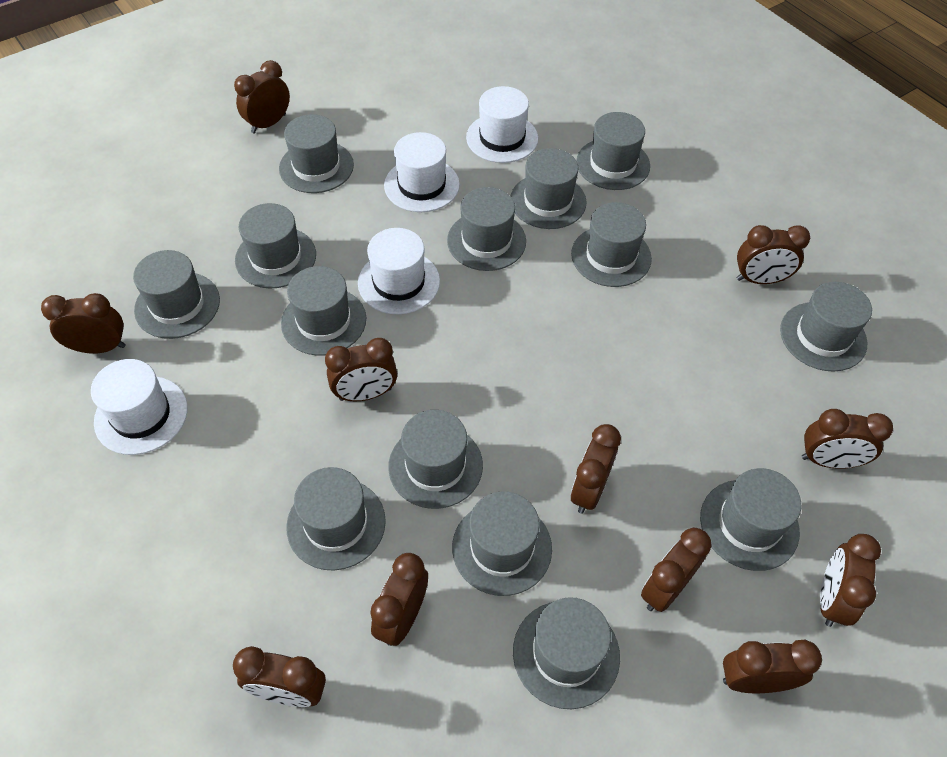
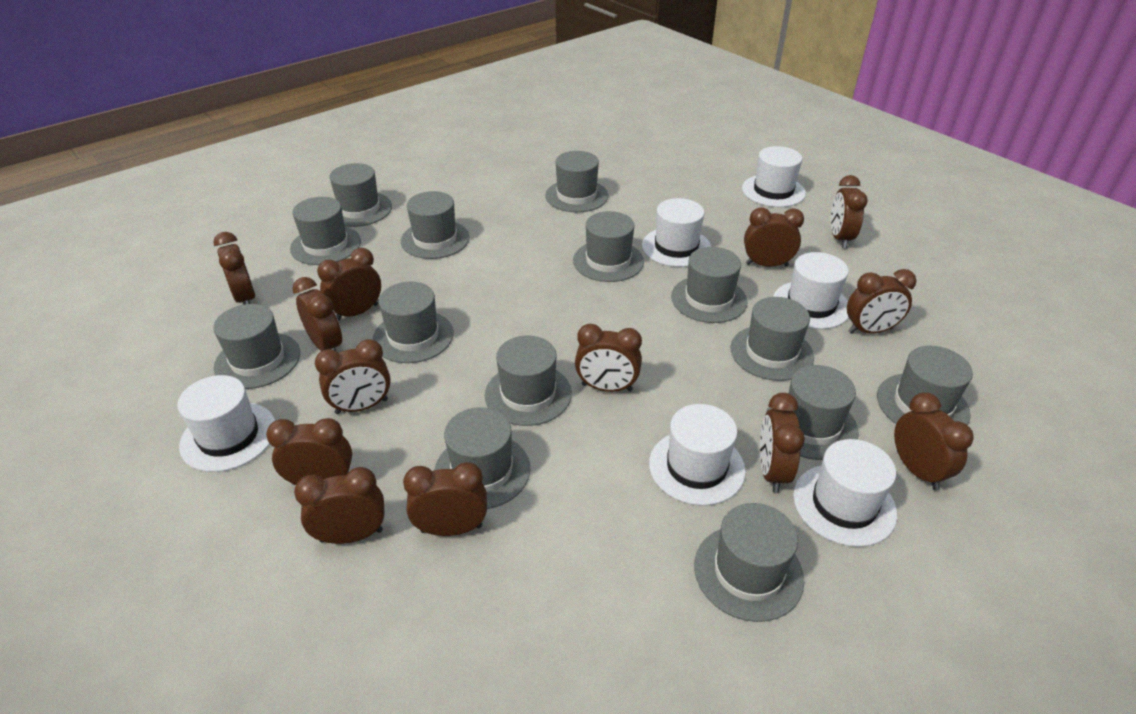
brown clock: [41,293,126,354] [233,646,326,707] [234,60,290,133] [325,338,397,401] [370,553,428,646] [571,424,621,514] [641,528,712,612] [723,640,822,693] [737,225,810,284] [802,409,893,469] [820,534,881,627] = 11 -> [213,232,255,304] [266,418,352,485] [293,277,342,351] [294,467,385,544] [315,339,391,414] [317,248,381,321] [403,462,487,536] [575,324,642,392] [744,207,804,267] [760,393,805,493] [831,175,868,248] [847,269,917,334] [894,392,974,490] = 13
white hat: [91,359,188,455] [358,228,440,314] [384,132,460,212] [466,86,538,163] = 4 -> [177,375,276,472] [642,198,711,267] [649,404,746,506] [742,146,806,207] [773,252,849,329] [793,439,897,547] = 6

